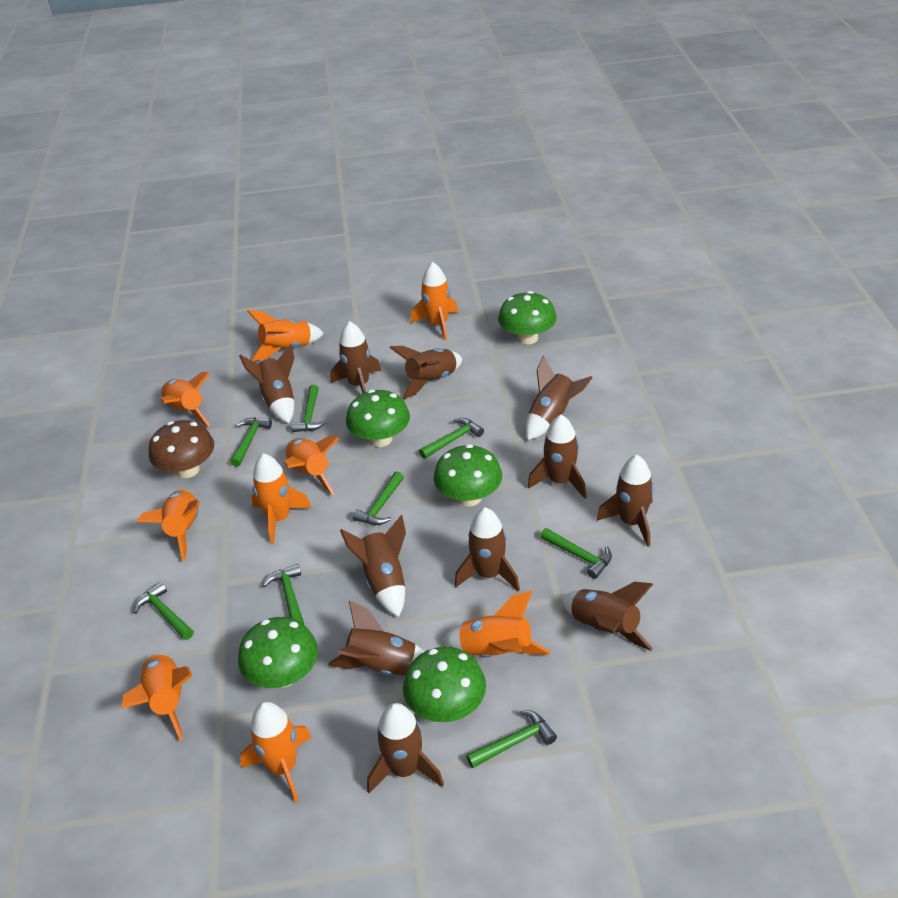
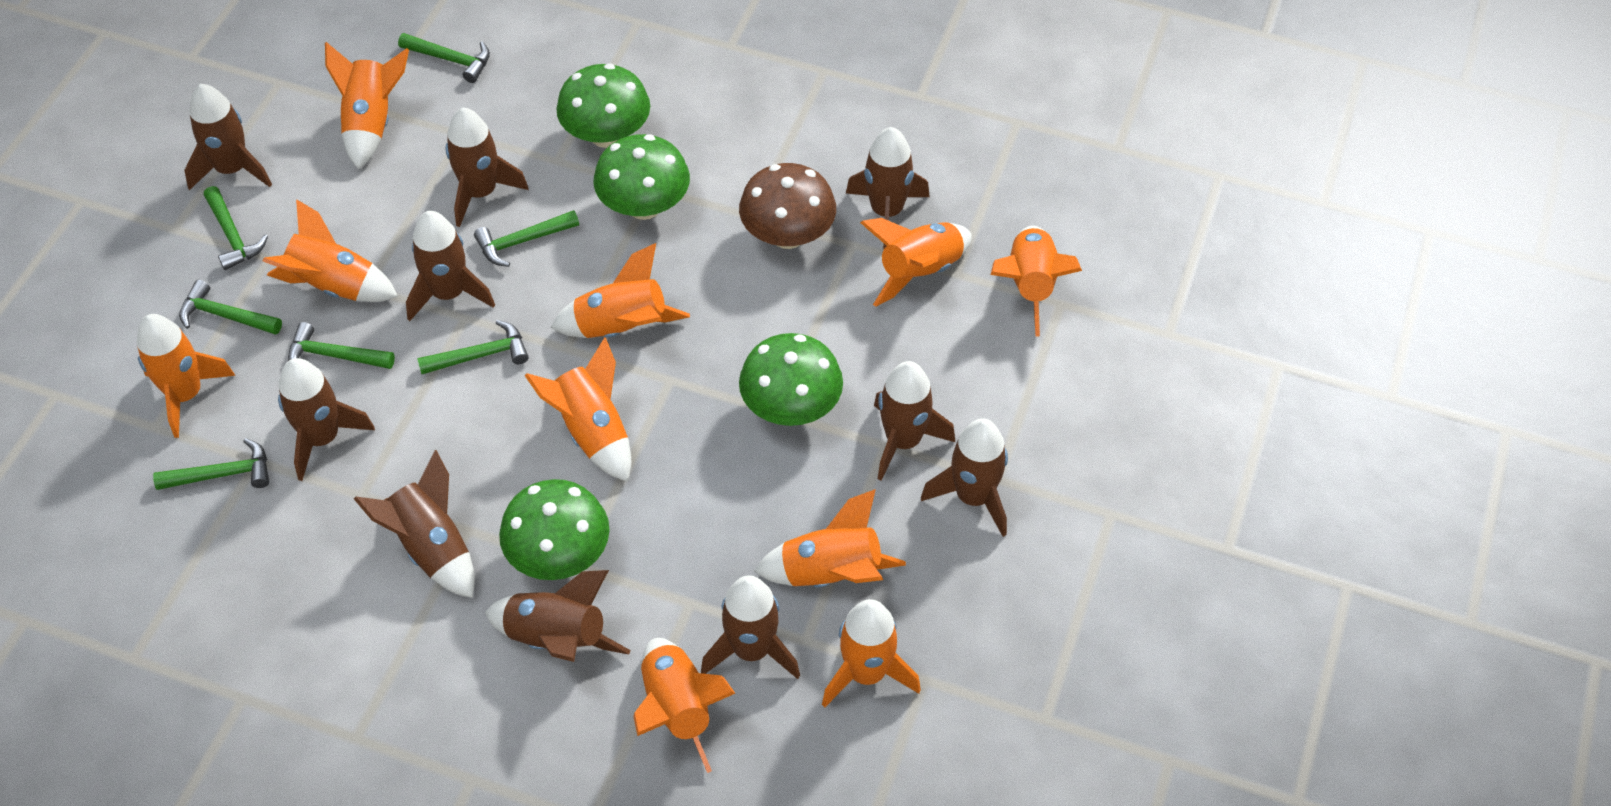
brown rocket: [239,344,294,423] [328,600,425,676] [330,321,381,393] [340,515,406,617] [367,703,444,793] [390,346,462,399] [455,507,520,591] [526,356,593,440] [528,415,586,499] [562,581,653,651] [597,455,654,547] = 11 -> [184,84,272,190] [278,358,375,481] [354,450,475,598] [406,211,495,321] [445,108,528,227] [485,570,631,662] [701,575,800,679] [846,127,930,249] [874,361,955,481] [921,418,1008,537] = 10
green hammer: [134,582,194,640] [230,418,272,467] [263,564,304,624] [291,385,327,432] [352,472,404,525] [419,418,484,459] [466,710,557,768] [540,528,612,579] = 8 -> [153,438,269,490] [179,280,282,335] [204,186,268,270] [288,322,395,369] [398,33,490,83] [417,320,529,374] [474,210,579,267] = 7
green mushroom: [238,617,318,688] [346,390,410,447] [403,647,486,722] [434,444,502,506] [498,291,557,345] = 5 -> [499,479,609,580] [556,64,650,148] [593,134,690,220] [739,333,843,426] = 4
orange rocket: [121,653,193,740] [137,490,200,561] [160,372,211,427] [240,702,312,803] [247,310,324,361] [252,453,311,544] [284,435,340,495] [411,262,458,340] [442,591,550,658] = 9 -> [137,314,235,438] [263,199,398,302] [325,42,409,169] [524,337,631,482] [551,243,690,338] [633,638,736,773] [754,489,906,588] [822,599,921,707] [860,218,972,307] [991,226,1082,336] = 10

